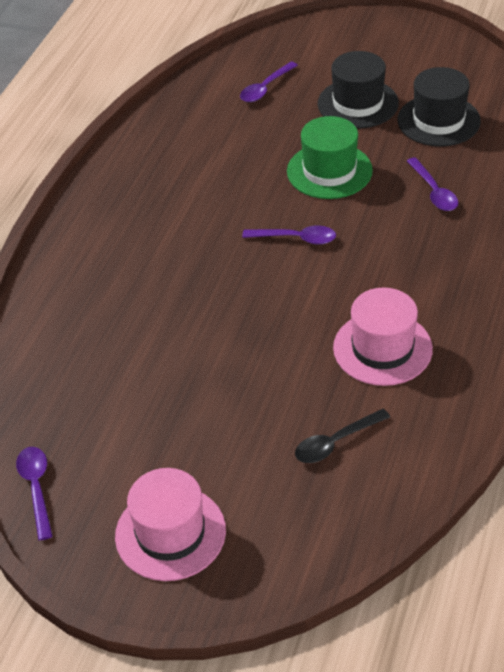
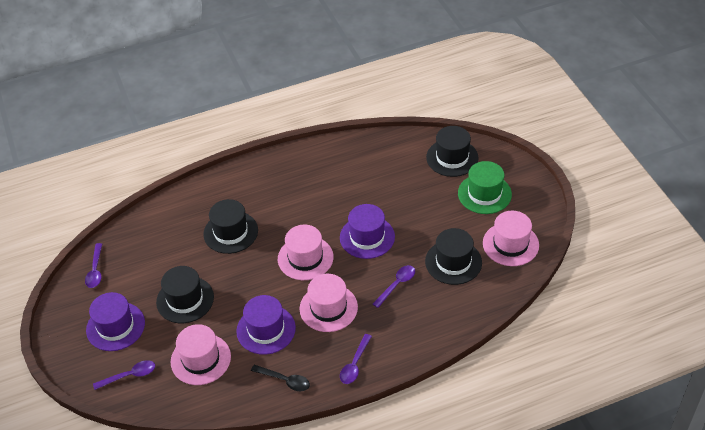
black hat: [318,51,399,129] [397,67,481,147] = 2 -> [156,266,214,323] [203,199,258,254] [425,228,482,285] [426,126,479,177] = 4
pink hat: [115,468,226,581] [333,288,433,386] = 2 -> [171,324,231,385] [278,225,334,280] [300,274,358,332] [483,211,539,266] = 4
purple hat: none = 0 -> [86,292,145,351] [236,295,296,355] [340,204,395,259] = 3

